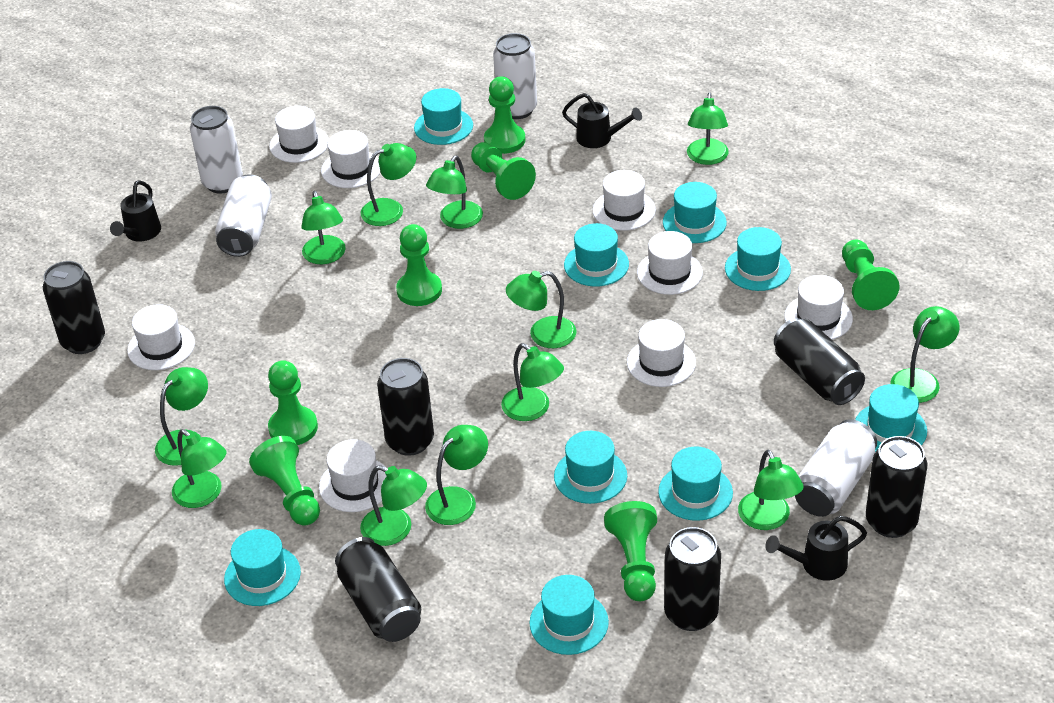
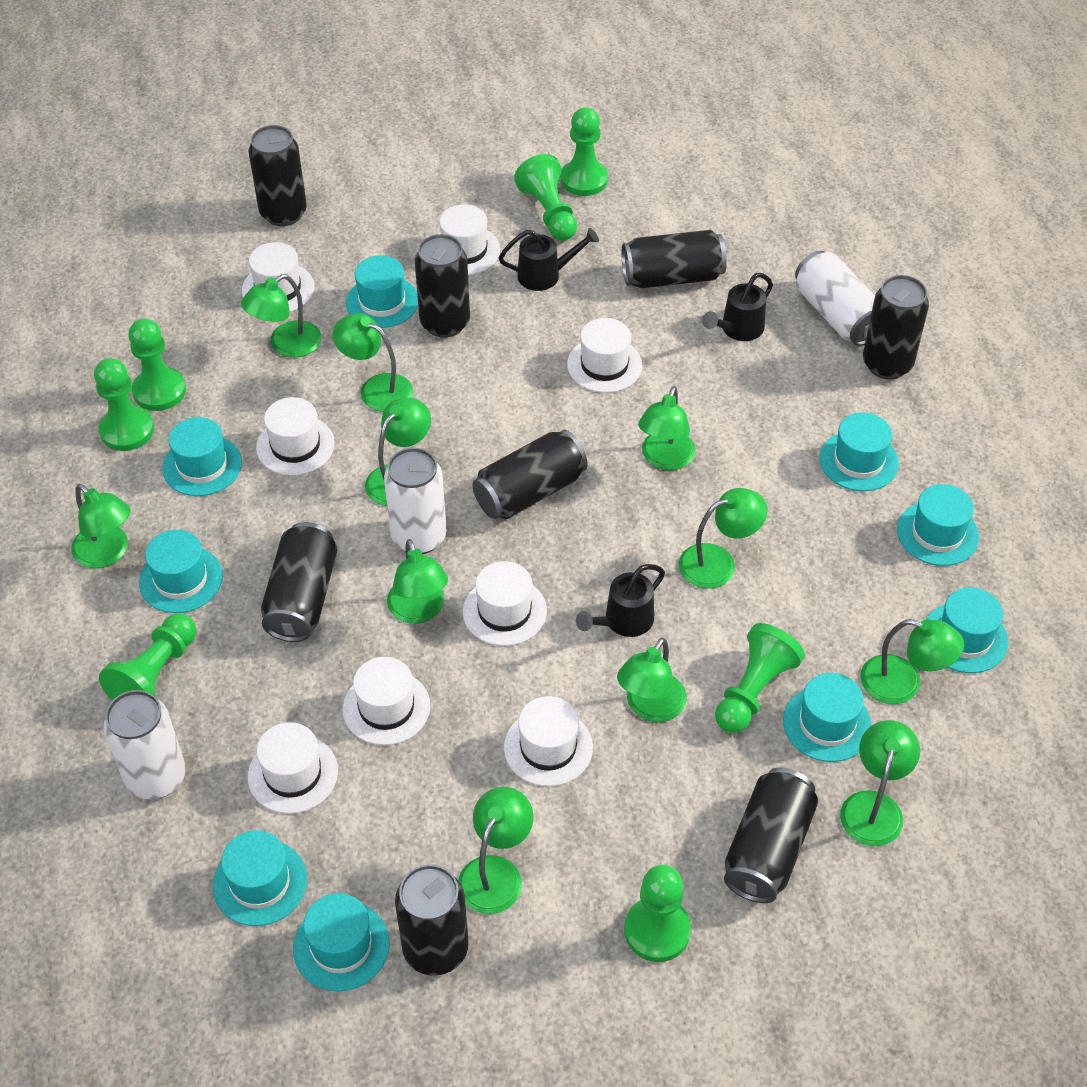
black can: [43,261,105,354] [335,537,421,642] [377,358,434,456] [664,527,721,631] [774,318,865,405] [866,436,927,538] = 6 -> [249,125,307,226] [261,522,338,642] [395,864,469,976] [415,234,470,338] [472,430,588,520] [621,230,727,288] [724,767,818,903] [863,275,929,380] = 8
green lamp: [155,367,208,466] [172,429,227,508] [301,191,346,264] [360,465,427,546] [361,143,416,226] [425,425,488,525] [426,156,483,229] [501,343,564,421] [506,271,577,348] [687,93,729,165] [738,449,804,530] [890,306,959,403] = 12 -> [71,484,131,568] [241,274,321,358] [333,313,413,412] [365,398,431,506] [387,539,448,624] [458,787,533,914] [617,638,687,722] [638,386,696,470] [679,488,767,589] [840,720,920,846] [860,619,964,704] = 11
white can: [190,106,243,193] [215,174,272,257] [493,33,537,119] [795,419,877,517] = 4 -> [104,690,186,799] [384,448,447,554] [795,251,875,346] = 3

